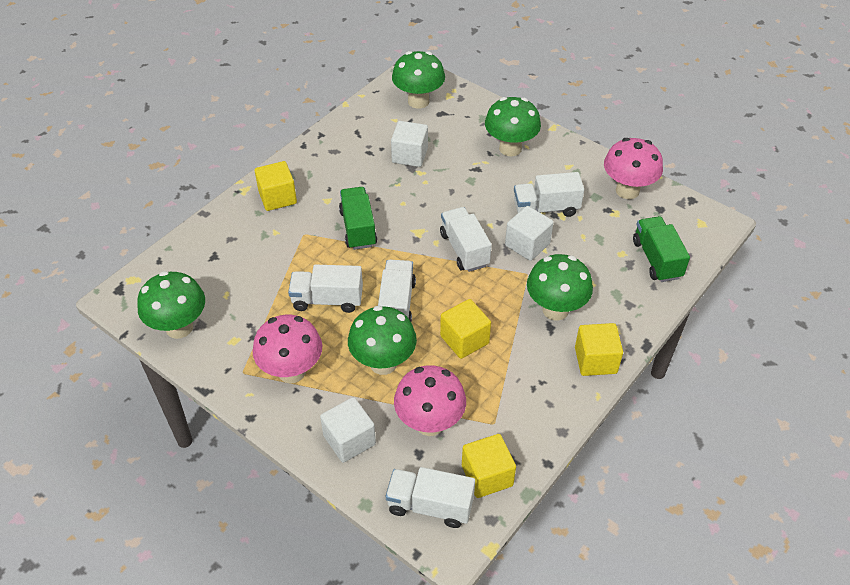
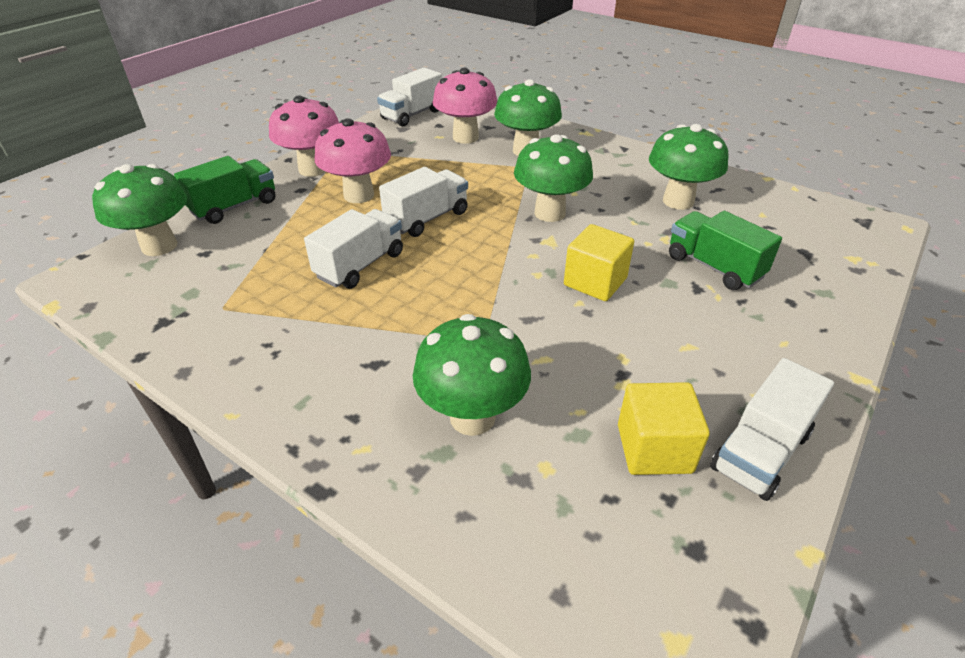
white cube: [320,397,376,463] [391,121,428,167] [505,206,554,261] = 3 -> none = 0
white truck: [288,265,363,313] [378,260,416,322] [386,467,475,528] [440,207,492,272] [514,172,584,217] = 5 -> [304,209,403,289] [377,68,442,127] [379,167,468,237] [710,358,834,501] = 4
yellow cube: [255,161,297,211] [440,299,491,359] [462,434,516,498] [575,323,623,376] = 4 -> [564,224,634,301] [618,382,710,475] = 2

